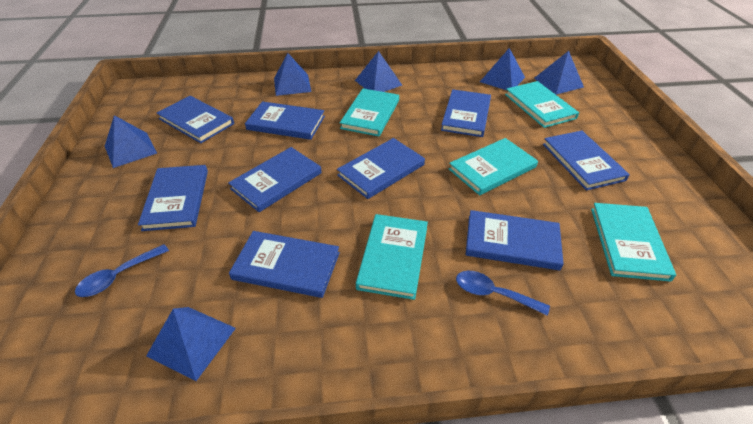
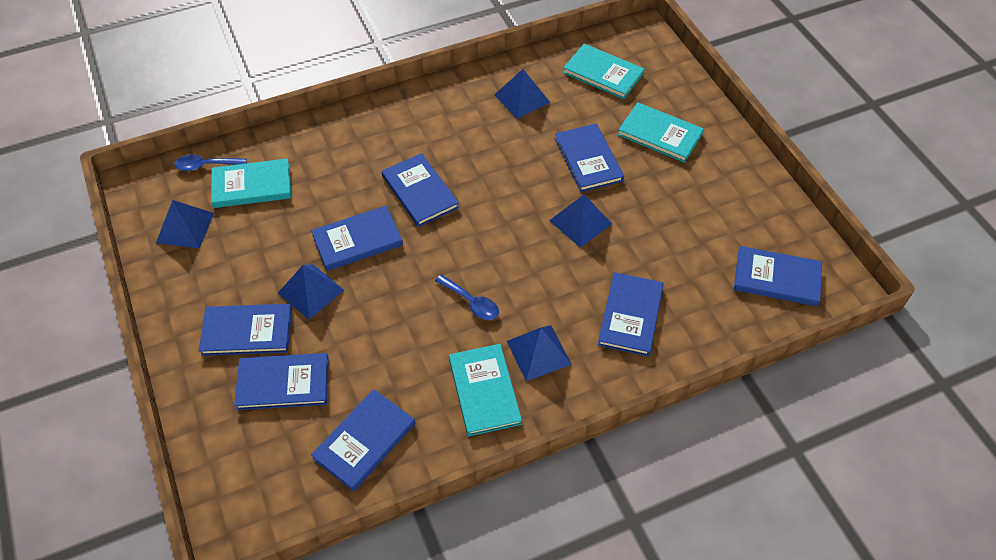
blue book: [138,165,208,231] [157,96,234,143] [228,147,322,212] [229,231,340,298] [245,101,325,140] [337,138,425,199] [441,89,491,137] [466,210,564,270] [543,131,630,191] = 9 -> [199,304,292,356] [234,353,329,410] [311,206,403,271] [311,389,415,491] [382,153,459,227] [555,124,624,192] [598,272,663,357] [734,246,822,306] = 8
blue pyramid: [105,115,157,168] [146,307,236,381] [274,53,311,96] [355,51,402,92] [480,48,525,91] [534,51,584,95] = 6 -> [156,200,214,249] [278,264,344,319] [494,69,550,119] [507,325,572,381] [549,194,612,248] = 5
turquoise book: [340,88,399,136] [356,214,428,300] [449,138,538,195] [505,81,579,128] [591,203,676,282] = 5 -> [211,158,291,208] [449,344,522,436] [563,44,644,99] [618,102,704,163] = 4

